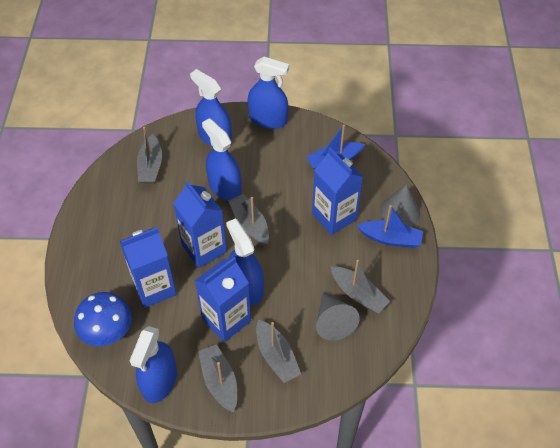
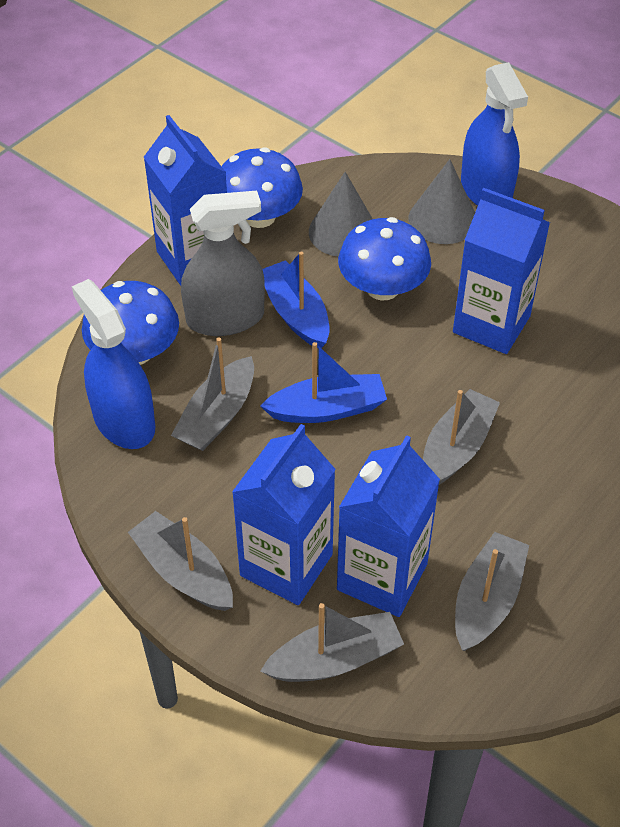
blue mushroom: [74,292,132,346] = 1 -> [82,281,179,365] [222,148,303,228] [338,217,431,300] = 3
blue spray bottle: [130,326,177,403] [190,69,232,147] [202,118,242,201] [226,218,264,305] [248,57,289,129] = 5 -> [72,279,155,449] [461,62,528,206] = 2
grey spray bottle: none = 0 -> [181,191,265,336] = 1

